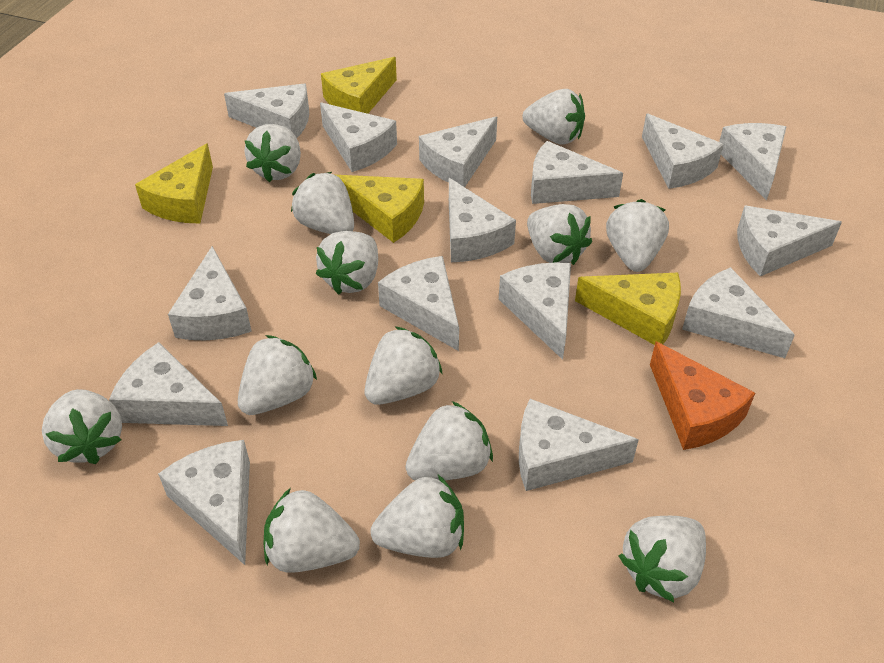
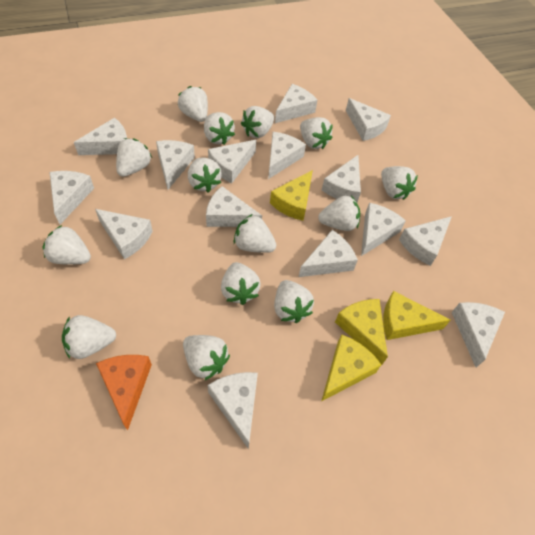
white strawberry: [42,389,122,464] [238,335,317,415] [244,124,301,183] [264,488,360,573] [291,172,354,234] [316,231,378,295] [365,327,443,405] [370,475,464,558] [405,401,493,480] [522,89,585,145] [527,204,592,265] [606,199,669,272] [619,516,706,602] = 13 -> [42,225,91,265] [62,315,116,359] [116,138,152,177] [178,86,208,122] [183,335,230,381] [188,158,222,193] [204,112,235,145] [221,262,261,305] [234,214,276,253] [241,106,274,138] [274,280,314,323] [300,117,333,149] [318,196,360,231] [381,166,418,200] = 14

